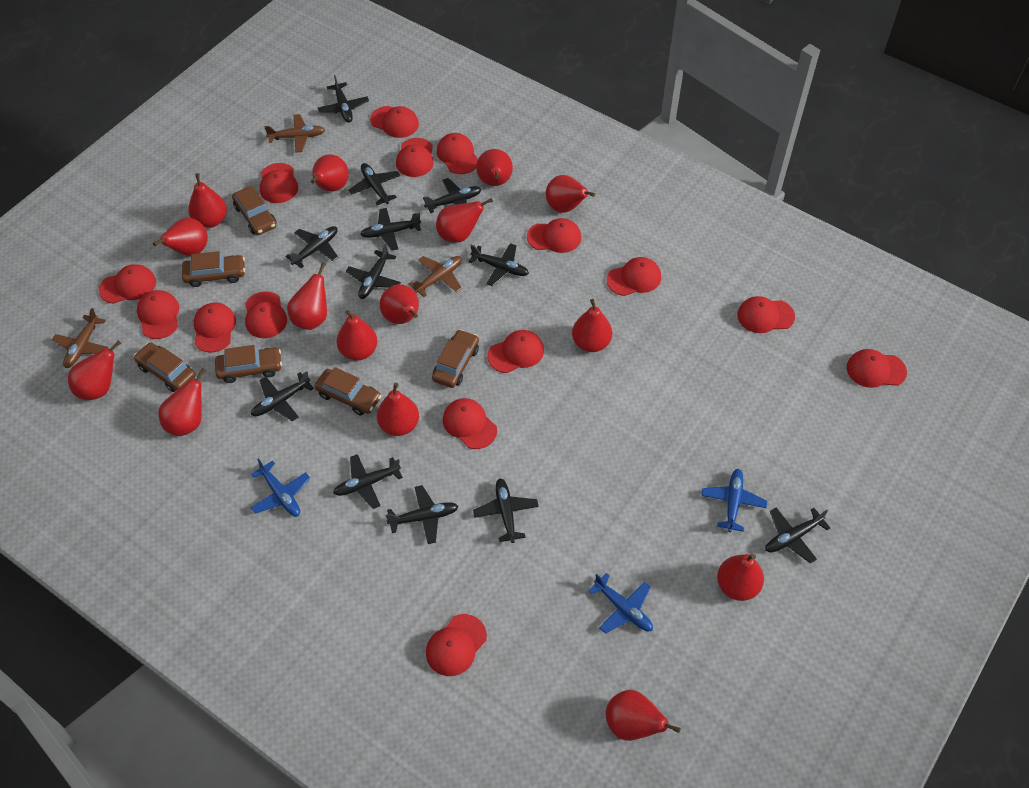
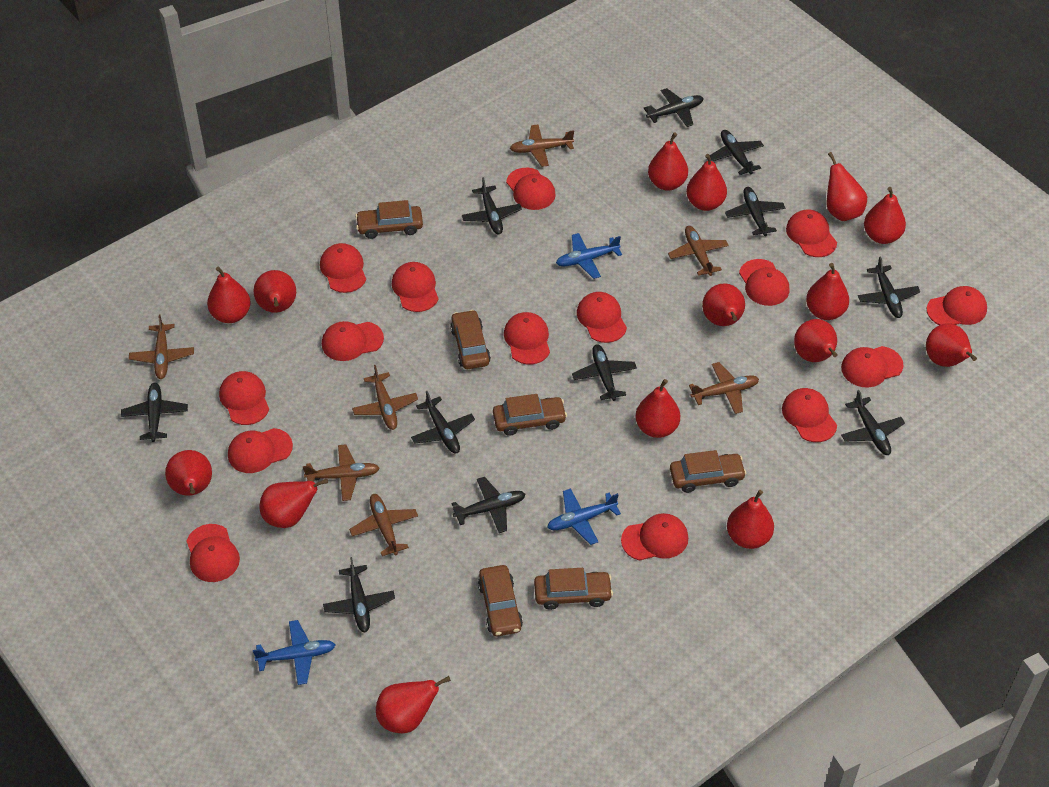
black plane: [251,371,314,421] [285,226,338,268] [318,75,369,123] [333,454,403,509] [346,244,401,299] [348,163,400,205] [360,208,421,251] [386,485,458,544] [423,178,481,213] [468,243,529,286] [473,478,539,543] [765,508,830,563] = 12 -> [121,382,188,442] [323,557,395,633] [411,391,475,454] [452,477,526,533] [462,177,522,235] [572,344,637,401] [644,88,704,127] [710,130,764,175] [725,187,785,236] [841,390,905,455] [858,257,920,318] = 11
brown plane: [52,308,109,368] [264,114,325,153] [409,256,462,297] = 3 -> [129,314,194,379] [303,444,380,501] [349,494,418,556] [352,365,418,430] [510,125,574,167] [668,226,729,276] [689,362,759,414] = 7

